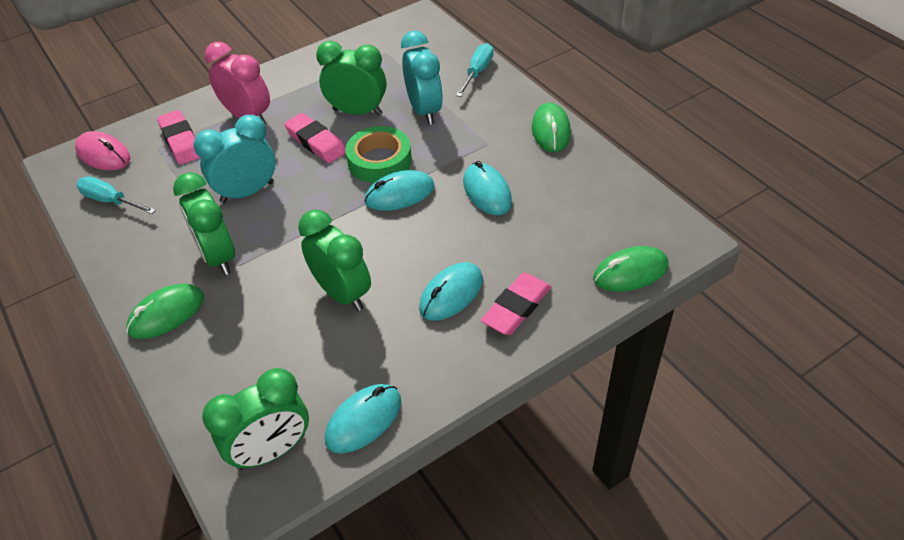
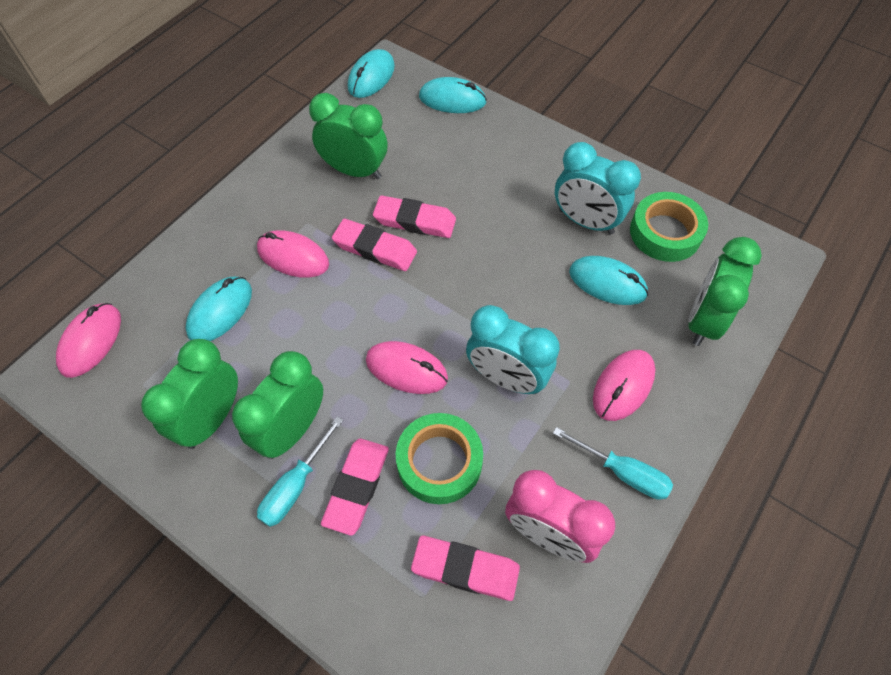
green mouse: [126,284,204,339] [532,103,571,152] [593,246,669,292] = 3 -> none = 0
green tape: [346,126,412,183] = 1 -> [396,413,483,504] [630,192,708,262] = 2
pink eraser: [157,110,200,165] [284,113,346,163] [481,272,551,335] = 3 -> [321,439,389,536] [332,219,417,271] [373,195,456,238] [411,535,520,601] = 4
pink mouse: [75,131,130,171] = 1 -> [56,303,121,378] [257,230,329,278] [366,341,448,394] [593,350,655,421] = 4

